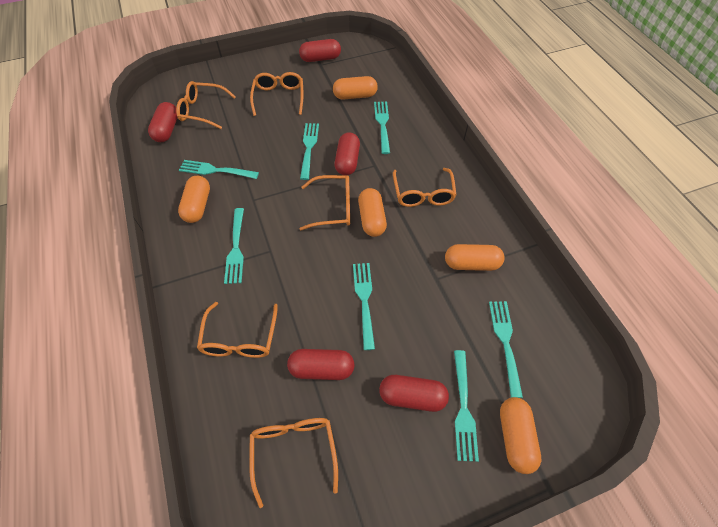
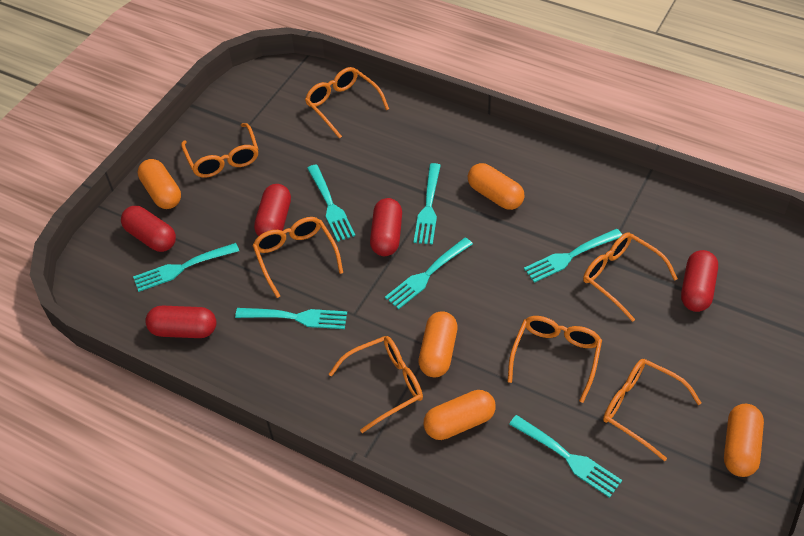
orange glasses: [176,81,236,129] [197,302,278,358] [249,418,338,508] [250,72,304,116] [300,175,350,231] [393,168,457,207] = 6 -> [181,123,258,177] [252,217,343,298] [305,67,389,139] [329,336,423,433] [508,316,602,403] [583,233,678,322] [603,359,701,461] = 7

